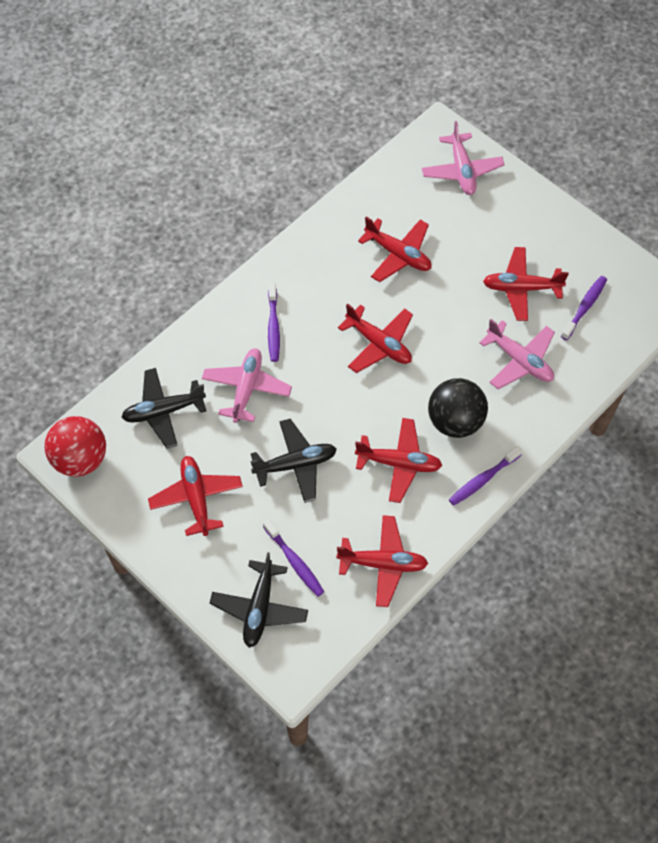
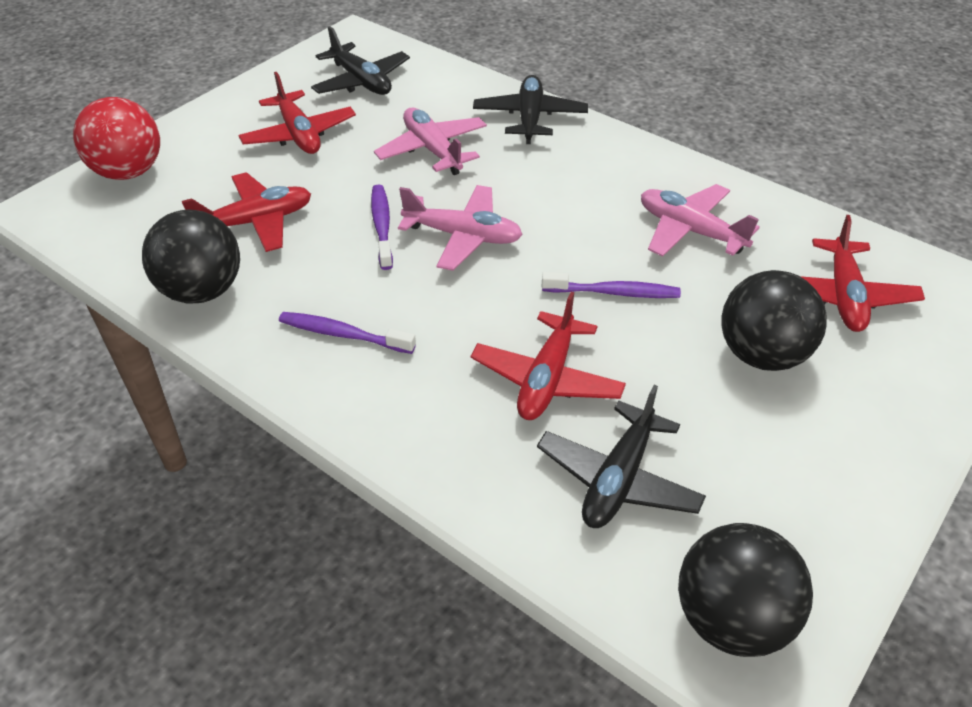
black ball: [428,378,488,438] = 1 -> [142,209,240,304] [678,523,813,657] [721,270,827,371] = 3
purple toothbrush: [263,519,324,597] [268,283,280,362] [449,446,523,506] [561,276,607,340] = 4 -> [279,312,416,354] [371,184,393,270] [541,272,681,298] = 3
red plane: [148,456,243,536] [337,515,428,607] [338,303,413,373] [355,418,442,503] [358,217,432,282] [483,247,569,321] = 6 -> [182,172,311,252] [238,72,356,154] [471,292,626,420] [800,215,925,332] = 4

